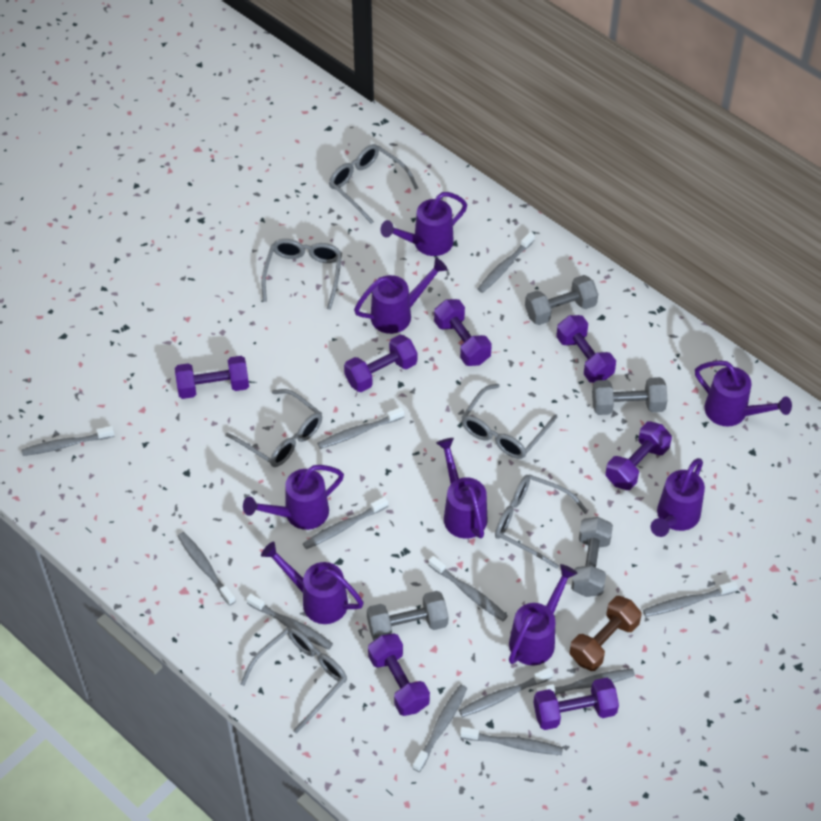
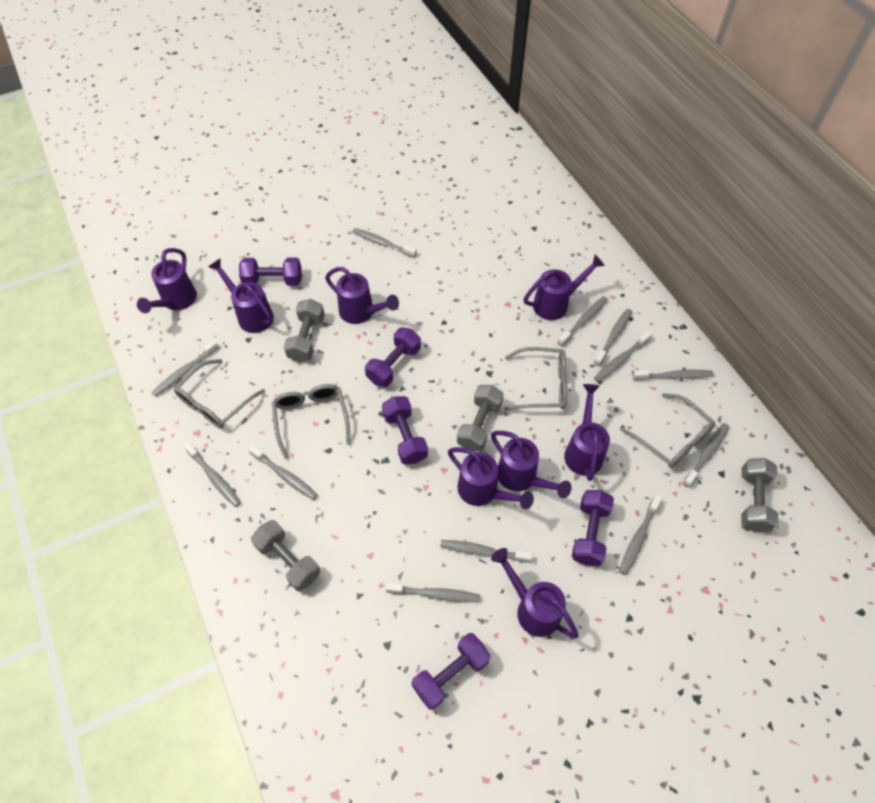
brown dumbbell: [570,596,642,671] = 1 -> none = 0
grey glasses: [225,389,322,467] [240,627,347,733] [261,239,342,310] [329,144,418,224] [461,384,557,459] [495,474,588,569] = 6 -> [174,359,265,429] [272,384,351,459] [505,347,567,410] [622,393,715,468] = 4
purple dumbbell: [175,356,249,399] [344,335,417,392] [368,633,430,716] [434,299,492,366] [533,678,619,730] [556,315,616,383] [605,422,672,490] = 7 -> [239,257,302,286] [365,327,421,387] [382,396,428,464] [411,633,491,710] [572,490,614,566] = 5

